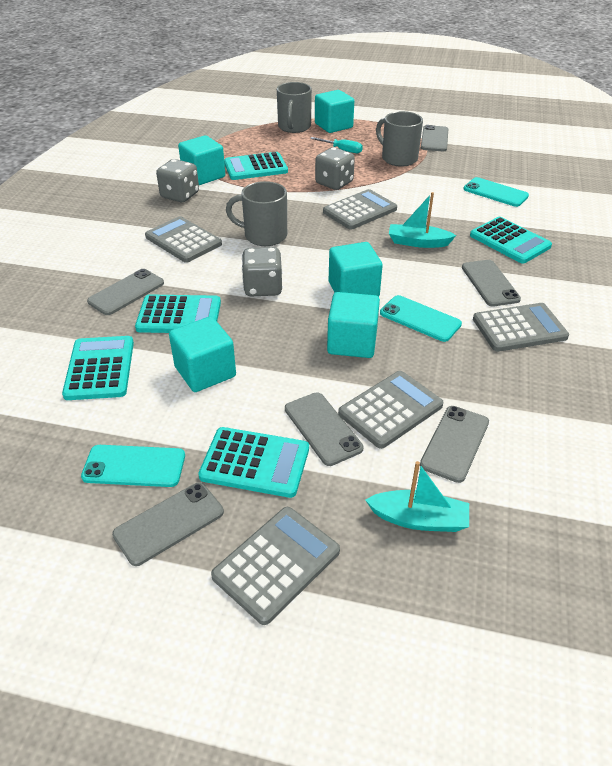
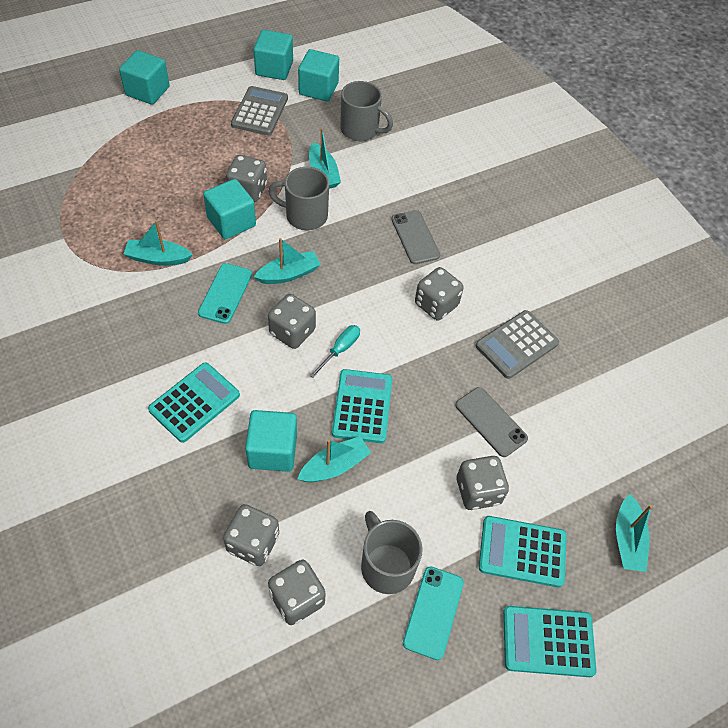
grey calculator: [145,216,222,263] [211,507,340,625] [323,189,397,230] [338,371,443,449] [473,303,569,352] = 5 -> [231,86,288,136] [475,310,559,379] = 2
grey dice: [156,159,199,202] [242,247,282,296] [315,147,355,190] = 3 -> [223,504,279,566] [226,155,267,202] [268,294,316,349] [268,560,326,625] [415,267,464,320] [457,456,509,510] = 6
grey phone: [87,269,164,315] [112,483,224,566] [285,392,363,466] [420,406,489,483] [421,125,448,151] [462,260,521,307] = 6 -> [391,210,440,264] [455,387,528,457] = 2
turquoise boat: [365,461,469,532] [389,192,456,248] = 2 -> [124,220,193,266] [254,238,321,284] [298,436,371,482] [309,128,341,189] [616,494,653,572] = 5
turquoise calculator: [62,336,134,400] [135,294,221,333] [198,427,309,498] [224,152,288,180] [470,217,552,264] = 5 -> [148,362,240,443] [332,369,392,443] [479,516,567,587] [503,606,596,677] = 4
turquoise phone: [81,445,185,487] [380,295,462,342] [464,177,529,207] = 3 -> [198,263,252,324] [403,566,464,660] = 2

